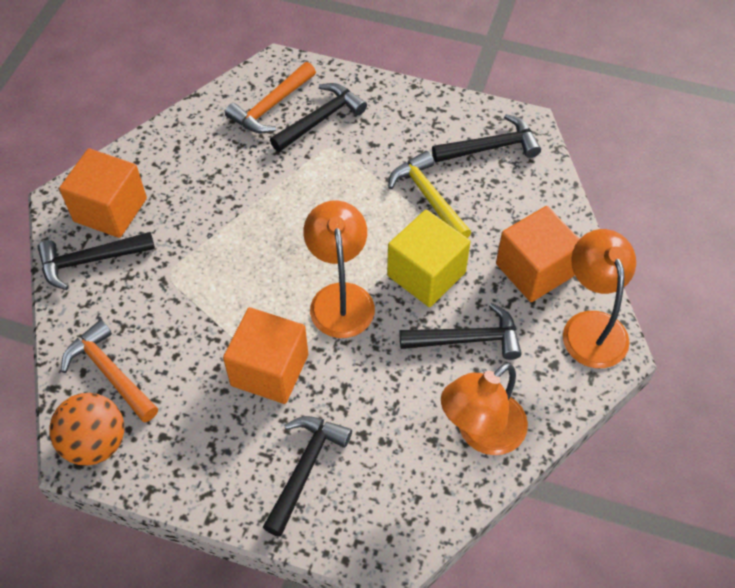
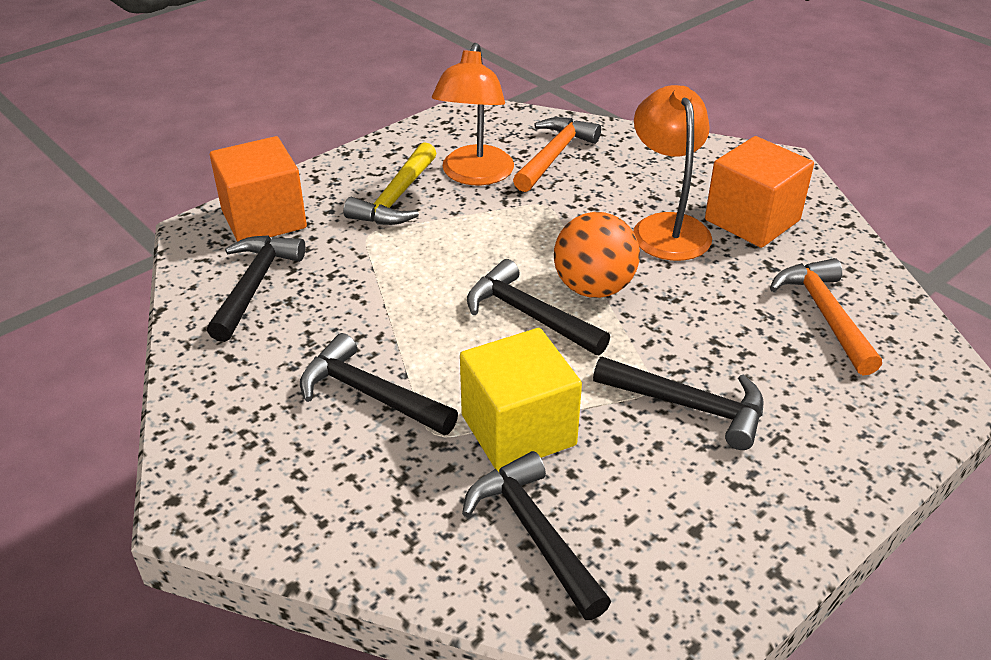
orange cube: [59,148,147,238] [223,307,308,404] [496,206,579,302] = 3 -> [210,136,307,242] [705,136,814,248] = 2
orange lamp: [303,201,375,338] [441,363,528,455] [563,229,636,368] = 3 -> [432,43,514,186] [633,85,712,261] = 2

